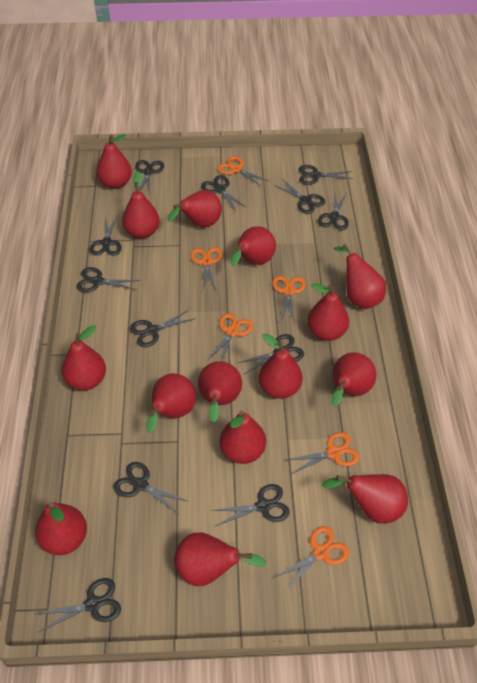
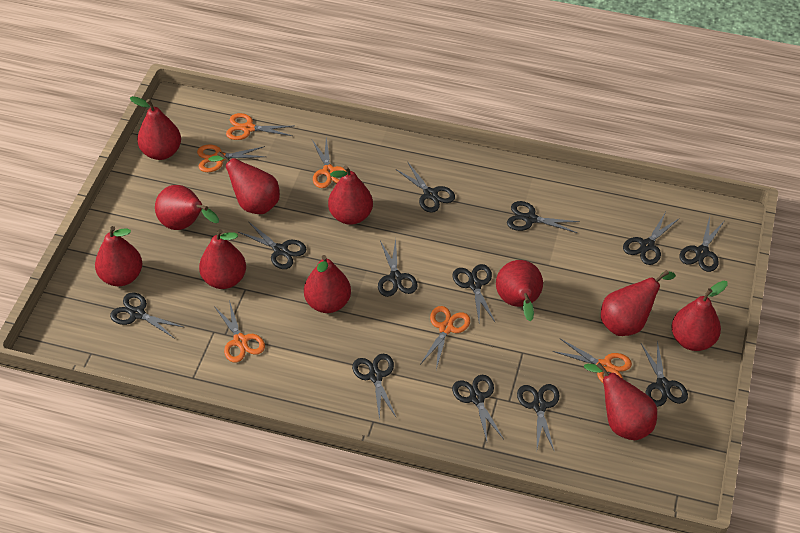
red pear: [35,502,87,555] [62,325,106,391] [96,134,132,189] [122,171,160,239] [146,373,196,433] [168,190,222,227] [174,532,266,586] [198,361,242,422] [220,410,266,464] [230,226,276,266] [259,334,303,399] [307,283,349,341] [322,474,408,524] [332,352,376,407] [334,244,386,309] = 15 -> [95,226,142,286] [130,96,181,160] [155,185,219,230] [199,229,246,289] [208,151,280,214] [304,255,351,313] [328,165,373,225] [496,260,543,321] [584,362,657,440] [601,270,676,336] [671,281,728,351] = 11

